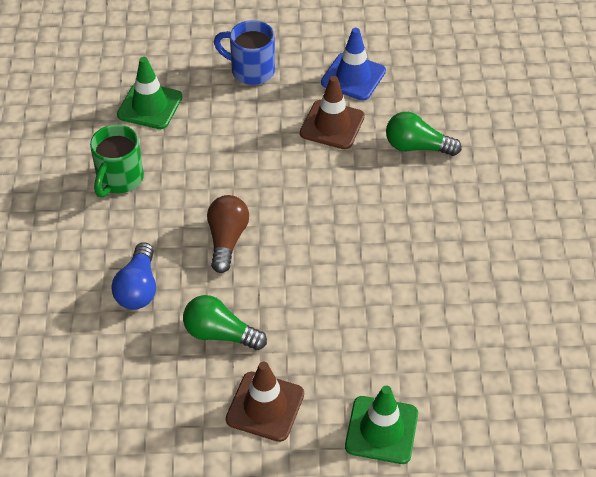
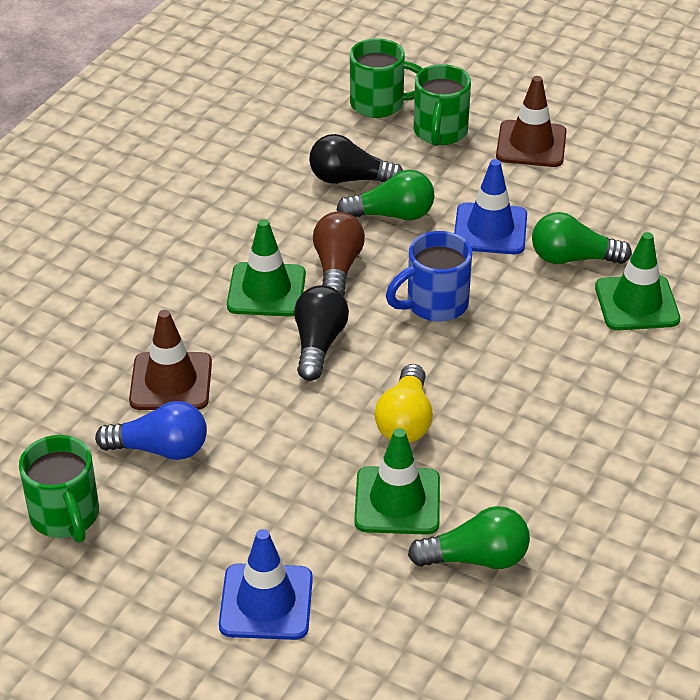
black light bulb: none = 0 -> [294,285,349,381] [309,134,403,184] = 2
blue traffic cone: [321,28,386,101] = 1 -> [219,529,313,640] [454,159,527,254] = 2
green light bulb: [183,295,267,350] [386,112,462,156] = 2 -> [337,170,435,220] [408,506,530,569] [532,212,632,264] = 3
green mug: [90,125,144,197] = 1 -> [19,435,99,543] [350,38,423,118] [414,64,471,146] = 3
green traffic cone: [117,57,182,129] [345,386,418,464] = 2 -> [227,219,306,317] [354,428,440,535] [595,232,680,330] = 3
yellow light bulb: none = 0 -> [374,364,433,443] = 1

